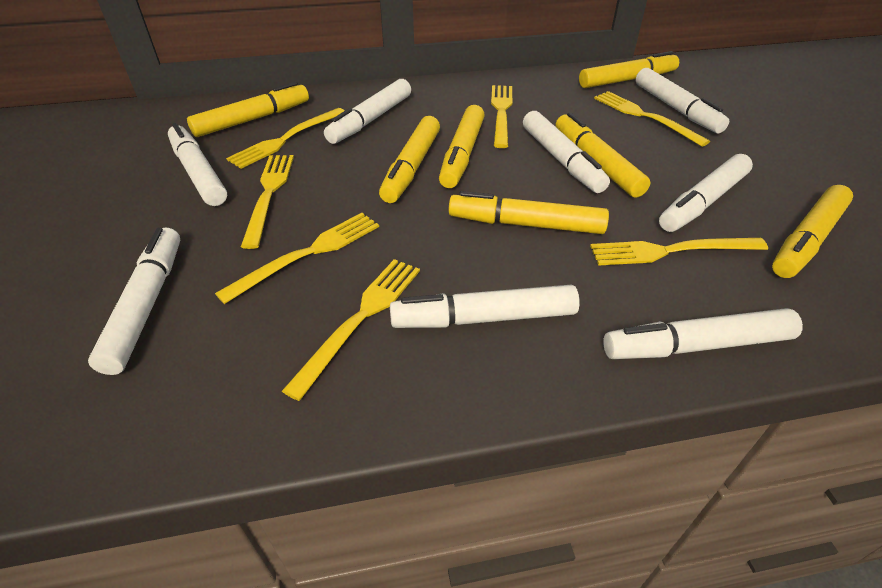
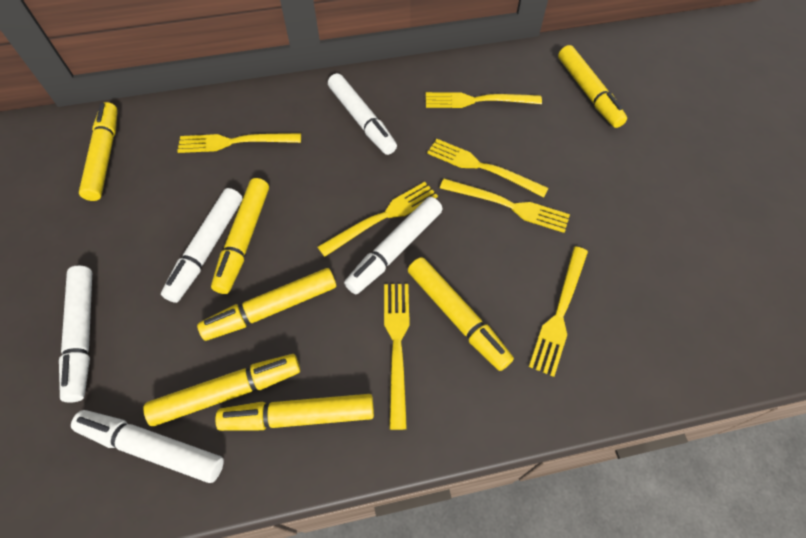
white marker: [88,227,180,375] [168,123,227,206] [324,79,411,144] [390,285,580,328] [523,111,610,193] [603,308,803,359] [636,68,729,133] [659,154,753,232] = 8 -> [59,265,92,403] [71,410,224,483] [161,188,242,303] [328,73,397,155] [344,197,443,294] = 5

